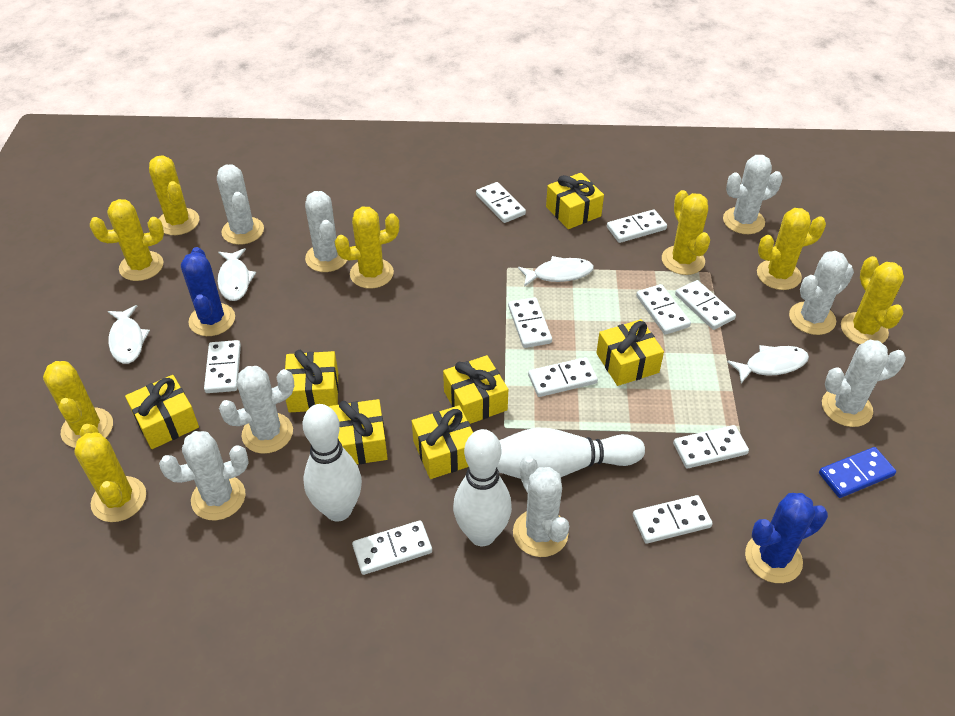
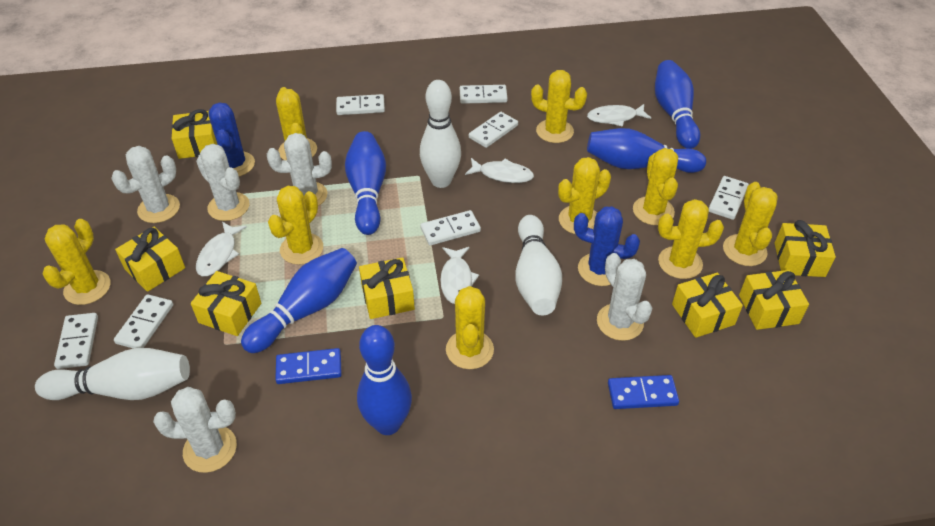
blue bowling pin: none = 0 -> [241,248,357,353] [345,131,386,235] [357,325,412,435] [587,128,706,173] [655,60,700,149] = 5
blue domino: [819,447,896,498] = 1 -> [275,348,342,384] [608,375,679,409] = 2
white cactus: [159,431,249,521] [217,164,264,245] [219,366,294,454] [305,191,347,272] [513,456,569,557] [723,155,783,234] [789,251,854,335] [822,340,906,427] = 8 -> [111,146,180,223] [153,387,237,473] [196,144,249,221] [267,133,332,206] [597,253,652,341] = 5
white domino: [204,340,241,393] [352,520,432,575] [476,182,526,223] [508,297,552,348] [528,357,598,397] [607,209,667,243] [633,495,713,544] [636,284,691,335] [673,425,749,468] [675,280,736,330] = 10 -> [54,313,98,369] [114,294,173,349] [336,94,385,115] [420,210,481,246] [460,85,508,104] [469,112,518,148] [709,176,749,220] = 7
yellow cactus: [43,361,113,448] [74,424,146,522] [90,199,164,281] [149,155,199,235] [335,206,399,289] [662,190,710,275] [757,208,826,290] [841,256,904,344] = 8 -> [42,219,110,305] [268,186,323,265] [276,87,317,160] [446,286,494,369] [531,70,587,143] [558,157,611,234] [633,148,678,225] [658,199,724,279] [723,182,778,266] = 9

